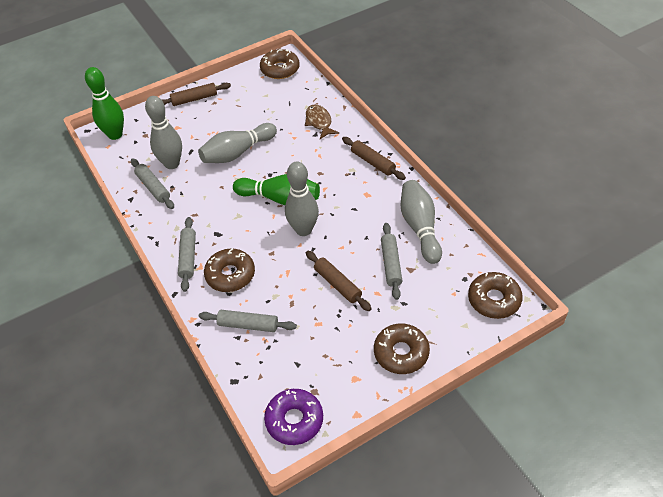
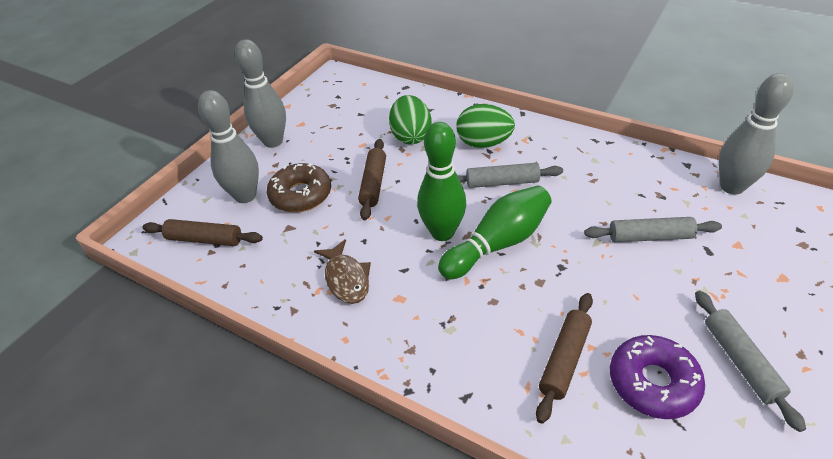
brown donut: [204,248,255,292] [260,49,299,79] [374,323,430,374] [468,272,523,319] = 4 -> [267,163,331,212] = 1
green egg: none = 0 -> [389,95,432,144] [456,104,515,148] = 2
grey bowling pin: [145,96,182,169] [198,123,277,163] [285,162,319,236] [401,180,442,264] = 4 -> [198,90,259,203] [235,39,286,148] [719,73,794,195] = 3
grey rolling pin: [131,158,174,209] [178,217,196,292] [199,310,297,332] [381,223,402,300] = 4 -> [457,163,563,188] [584,217,722,242] [695,291,806,432] = 3

